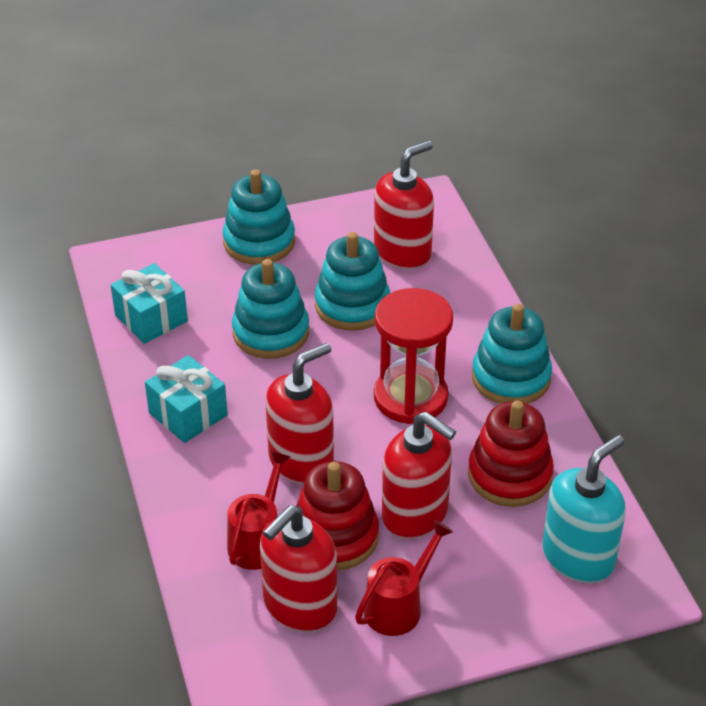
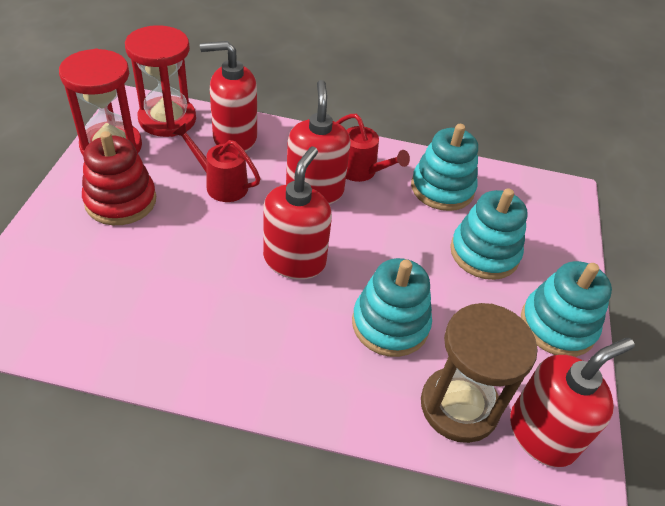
brown hourglass: none = 0 -> [421,303,538,443] = 1
red hourglass: [374,288,453,424] = 1 -> [59,49,142,157] [125,25,196,137] = 2
red stacking toy: [296,461,379,571] [468,400,554,507] = 2 -> [82,131,156,225] = 1
turquoise gift: [111,263,188,344] [145,355,228,443] = 2 -> none = 0
turquoise soap dispenser: [542,435,626,583] = 1 -> none = 0

